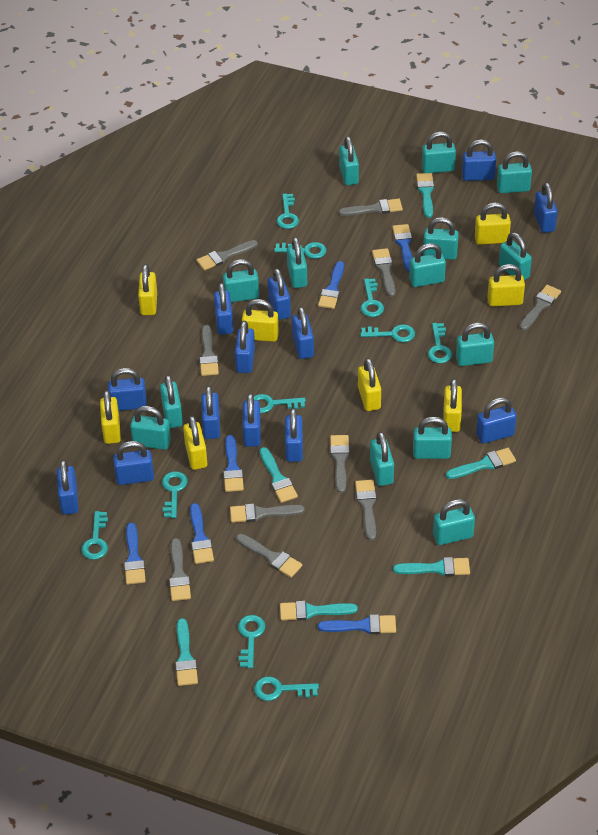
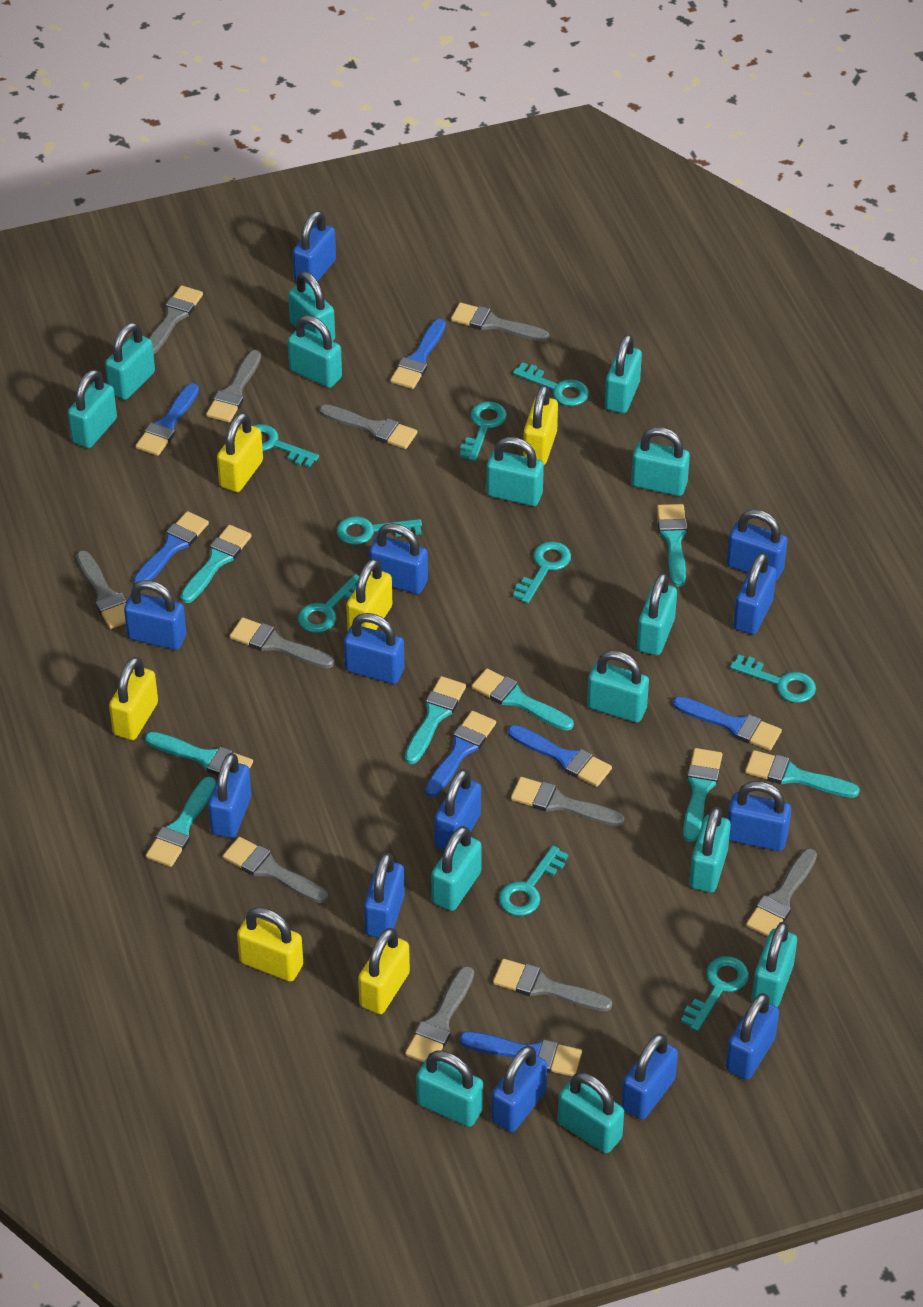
blue brush: [124,523,146,585] [190,503,214,564] [223,435,244,492] [318,261,344,309] [318,614,396,634] [392,224,413,271] = 6 -> [133,511,209,584] [135,383,199,456] [390,319,446,389] [425,711,496,797] [459,1032,582,1076] [508,725,612,787] [673,696,782,751] = 7
grey brush: [169,538,191,601] [197,240,258,270] [199,325,219,376] [230,504,304,523] [236,534,302,578] [330,435,350,493] [339,199,403,216] [355,480,377,540] [372,248,396,297] [519,285,561,331] = 10 -> [76,550,127,629] [149,285,203,354] [206,350,261,422] [223,837,328,903] [230,617,335,668] [319,404,417,449] [405,966,474,1062] [451,303,549,342] [493,959,612,1011] [511,777,624,826] [746,848,817,937] = 11
turquoise brush: [175,618,198,686] [260,447,298,503] [280,601,358,621] [393,557,470,576] [416,173,434,218] [446,448,516,479] = 6 -> [145,732,253,776] [146,777,216,867] [181,525,252,603] [405,676,466,764] [471,668,574,731] [657,504,687,587] [683,748,722,842] [745,750,860,798] = 8
turquoise key: [81,511,108,560] [162,471,188,518] [238,615,265,668] [254,394,306,413] [254,676,319,701] [274,242,327,259] [276,194,299,229] [360,278,384,317] [360,324,415,342] [428,323,452,363] = 10 -> [253,424,319,468] [298,574,359,633] [337,516,422,545] [460,401,507,461] [499,846,568,916] [513,362,589,406] [513,541,571,603] [681,956,749,1031] [730,655,816,703] = 9
yellow padlock: [100,390,121,444] [138,264,157,315] [183,416,207,470] [242,299,279,342] [358,358,381,411] [444,378,462,432] [475,202,511,245] [487,264,525,307] = 8 -> [109,657,158,740] [217,412,263,492] [237,907,303,982] [346,559,392,631] [358,928,410,1014] [523,385,558,465] = 6

